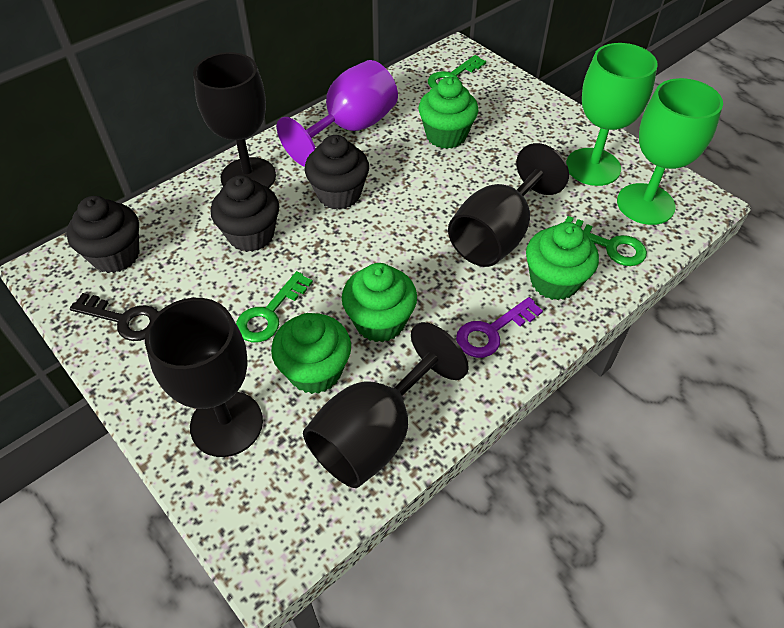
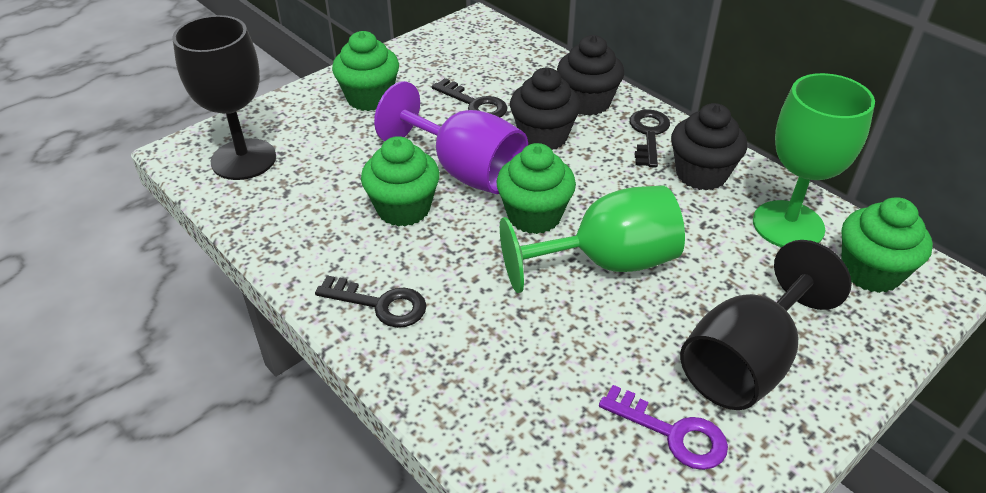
black goblet: [145,298,263,457] [193,52,276,188] [303,322,469,488] [448,143,569,267] = 4 -> [172,15,276,180] [680,240,852,410] = 2
black key: [70,293,158,341] = 1 -> [315,276,427,328] [432,78,507,118] [630,109,670,168] = 3
green key: [236,271,313,342] [428,55,486,88] [565,216,647,266] = 3 -> none = 0

